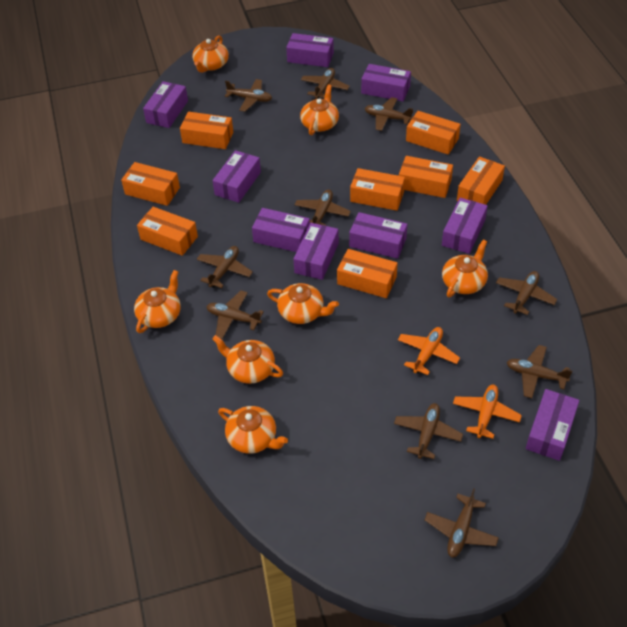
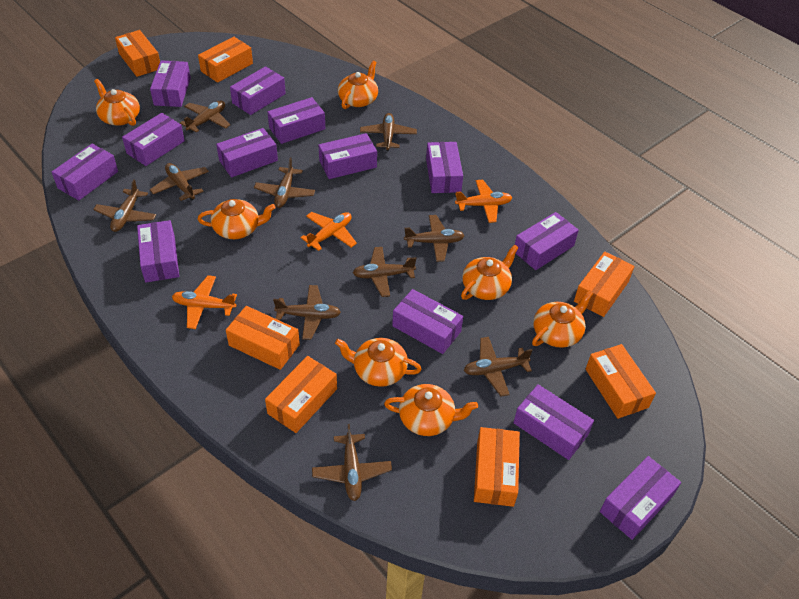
orange box: [121,162,180,206] [137,207,198,256] [180,112,233,149] [337,249,398,298] [350,168,405,211] [399,156,453,198] [406,111,461,155] [457,157,505,205] = 8 -> [115,30,160,77] [198,37,253,83] [226,306,300,370] [265,356,337,433] [474,427,520,507] [574,252,634,317] [586,344,656,419] = 7
orange plane: [398,327,460,375] [453,385,522,439] = 2 -> [172,275,237,329] [301,212,357,251] [455,180,512,223] = 3
purple box: [143,81,188,128] [212,150,261,203] [252,208,310,252] [286,33,334,67] [294,223,339,280] [349,212,407,259] [361,64,411,101] [442,198,488,254] [526,389,579,461] = 9 -> [52,144,118,200] [122,113,185,166] [137,220,179,282] [150,60,191,107] [216,128,278,177] [230,66,286,115] [267,97,325,144] [319,133,377,179] [392,289,463,354] [426,142,463,193] [513,384,594,460] [515,212,579,270] [600,456,681,540] = 13

